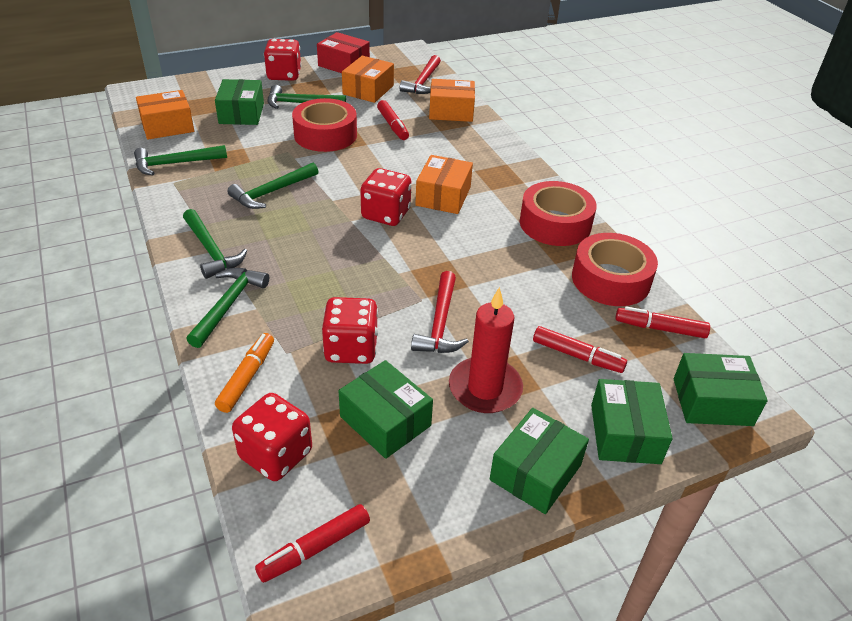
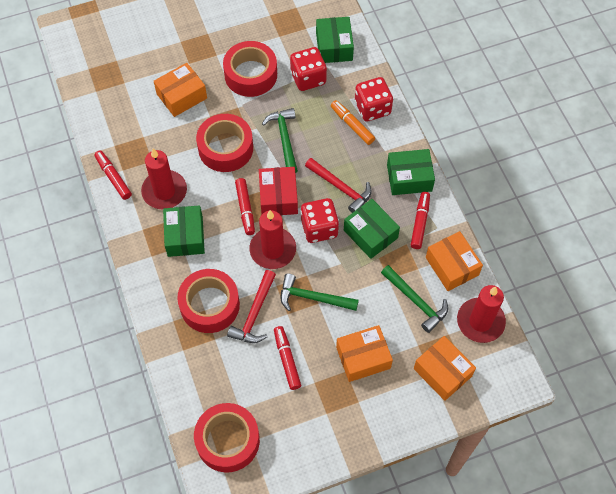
green box: [215,79,264,125] [339,360,433,459] [490,408,589,514] [591,379,673,464] [674,353,768,426] = 5 -> [163,205,205,257] [316,17,354,63] [344,199,400,259] [387,149,435,195] = 4
green hammer: [134,145,227,175] [183,209,247,279] [186,268,269,348] [228,163,319,209] [268,85,346,109] = 5 -> [262,108,298,173] [280,273,359,311] [381,265,448,333] = 3
red candle: [449,287,523,413] = 1 -> [141,148,187,209] [249,210,296,269] [457,285,506,343] = 3
red dice: [232,393,312,481] [264,39,301,81] [322,297,378,364] [360,168,411,226] = 4 -> [290,47,327,91] [301,198,339,243] [355,77,393,122] = 3
red tape: [292,98,357,152] [520,181,597,246] [572,233,658,306] = 3 -> [177,269,240,333] [194,403,260,473] [196,114,253,172] [223,41,277,97] = 4

